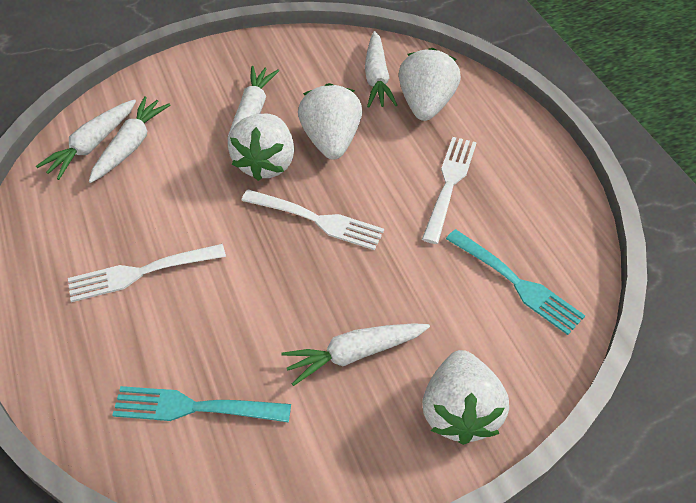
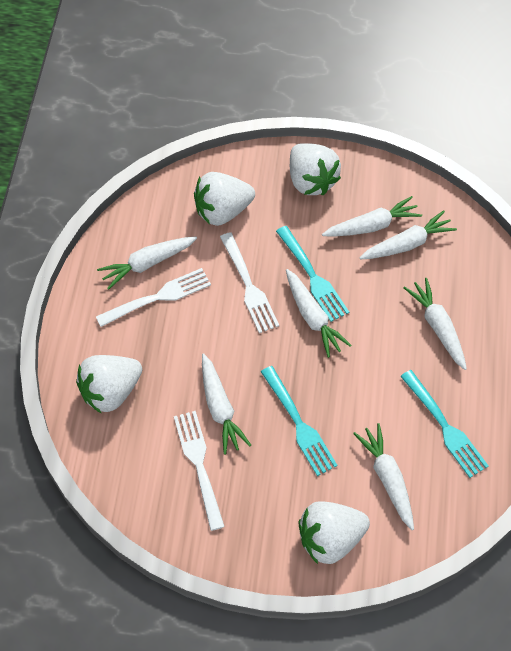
turquoise fork: [112,386,291,422] [446,229,585,335] = 2 -> [261,366,338,476] [276,226,350,322] [400,370,489,478] = 3
white carrot: [36,99,136,180] [89,96,170,183] [228,66,279,138] [281,323,430,386] [365,31,397,108] = 5 -> [97,236,197,290] [202,353,251,455] [286,269,352,358] [322,196,422,237] [353,423,414,530] [360,210,457,259] [403,278,467,370] = 7

